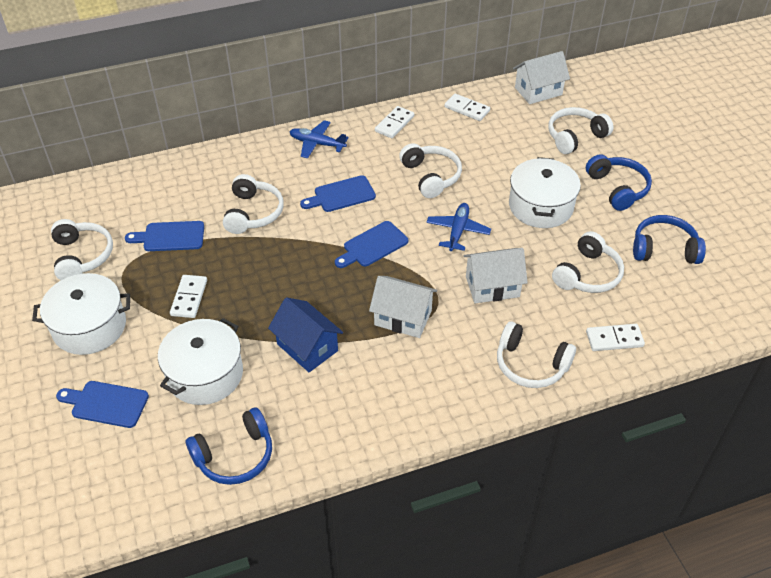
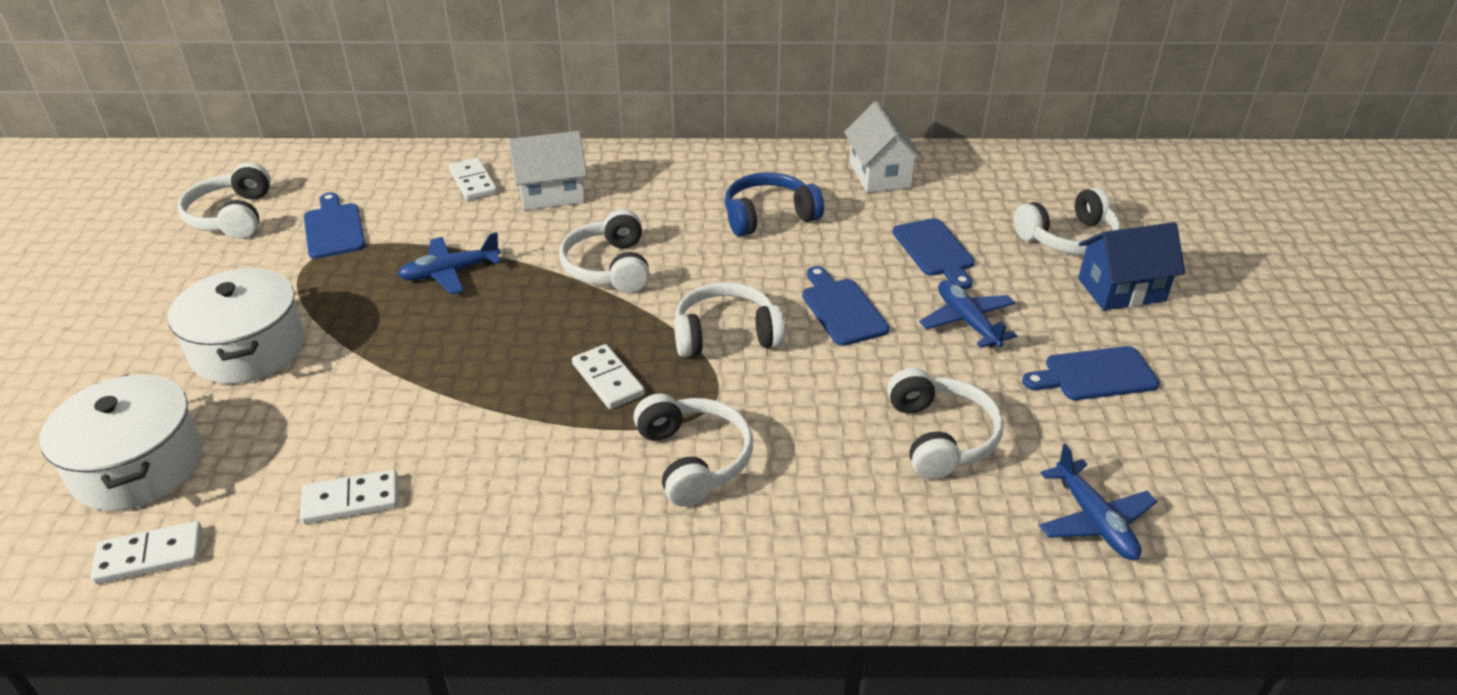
blue headphones: [186,407,272,485] [586,154,652,211] [633,215,706,264] = 3 -> [725,172,824,236] = 1
blue plane: [290,120,349,159] [426,203,491,251] = 2 -> [398,232,501,295] [920,280,1017,348] [1039,444,1157,560] = 3
white house: [369,276,437,338] [463,248,528,303] [513,51,570,104] = 3 -> [509,131,587,210] [844,101,923,193] = 2
white pot: [32,273,130,355] [158,318,243,405] [509,157,581,228] = 3 -> [39,374,203,511] [167,268,305,384] = 2

